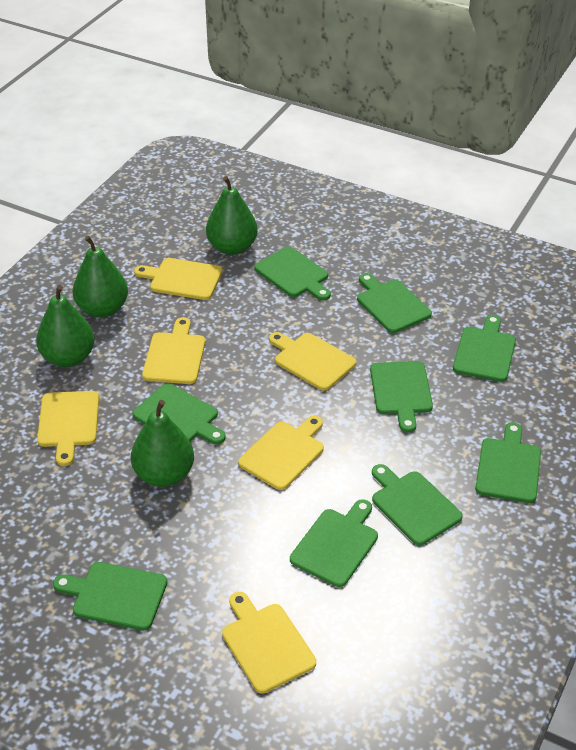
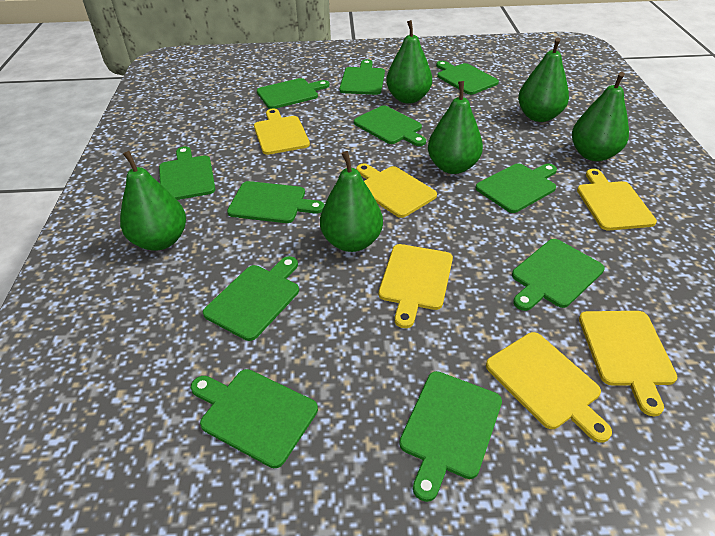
green cutting board: [53,562,167,630] [132,383,226,444] [254,247,331,301] [290,499,378,587] [357,273,432,333] [370,361,433,433] [372,464,463,545] [453,315,516,382] [475,422,541,503] = 9 -> [159,146,215,200] [191,369,318,468] [203,256,299,341] [227,181,324,223] [257,78,330,109] [339,59,385,95] [354,105,426,146] [399,371,502,502] [436,61,499,95] [476,163,557,213] [512,239,605,311] = 11
green pear: [36,285,95,367] [72,236,128,318] [131,400,194,487] [206,176,258,255] = 4 -> [120,151,186,251] [320,151,383,252] [386,20,432,104] [428,81,483,174] [518,37,569,122] [572,72,629,161] = 6

